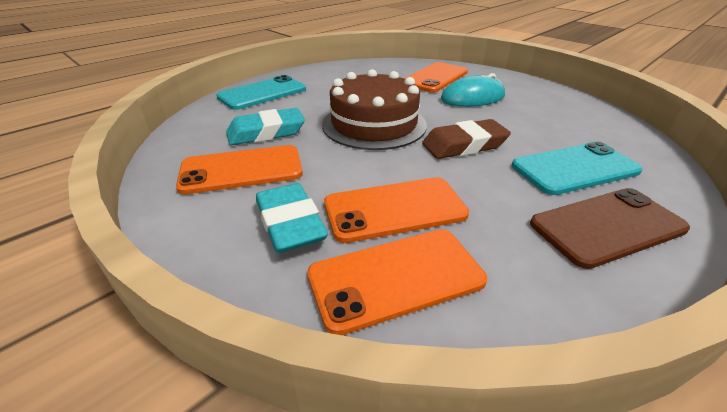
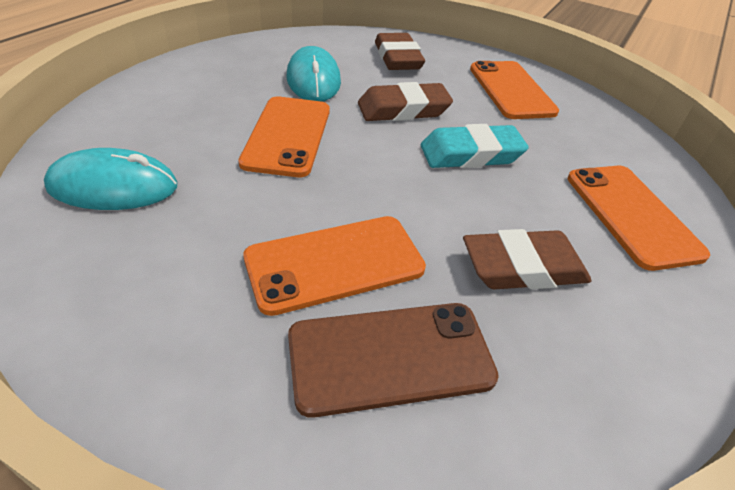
brown cake: [322,69,427,150] = 1 -> none = 0
brown eraser: [422,119,511,159] = 1 -> [358,82,453,121] [375,33,425,70] [463,229,591,289] = 3
turquoise eraser: [226,108,305,146] [256,183,328,253] = 2 -> [421,124,529,168] = 1
turquoise mouse: [441,73,505,107] = 1 -> [44,148,178,210] [286,46,341,101] = 2
turquoise phone: [216,75,306,110] [512,142,643,195] = 2 -> none = 0

